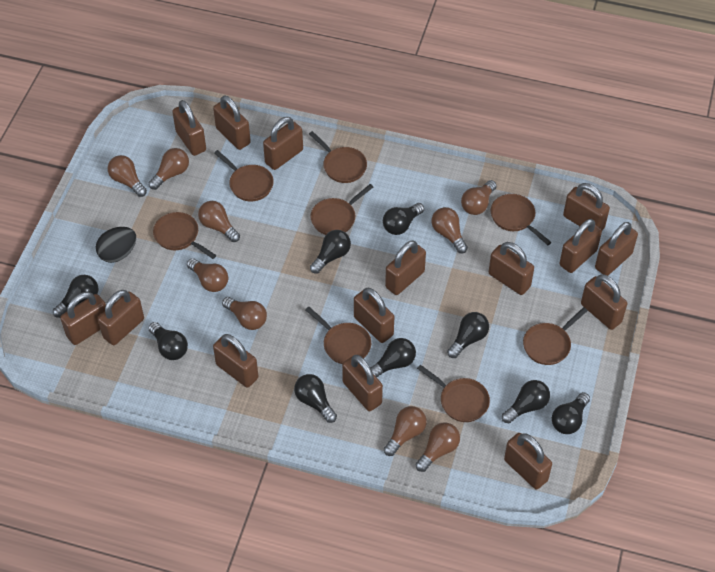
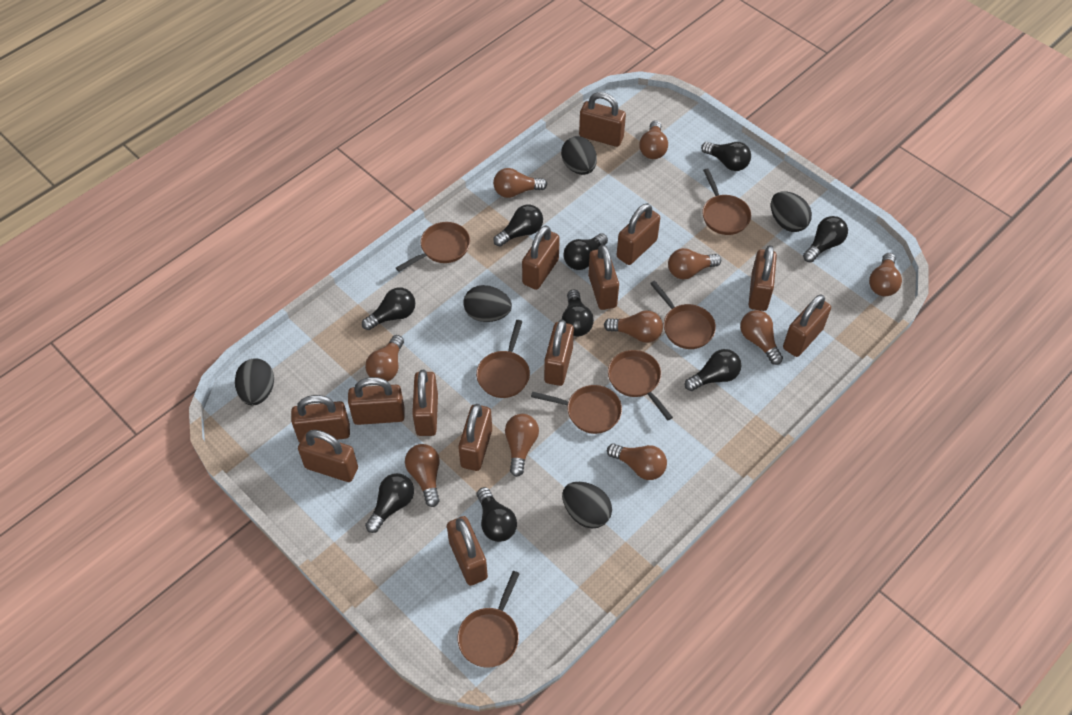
black egg: [96,227,136,263] = 1 -> [235,358,274,405] [463,285,512,322] [561,136,597,175] [562,482,612,529] [771,191,812,232] = 5
brown light bulb: [108,155,147,197] [149,148,189,190] [187,258,228,292] [198,201,240,242] [222,297,267,330] [384,406,427,456] [415,423,460,472] [431,207,468,253] [461,180,497,215] = 9 -> [365,335,404,381] [405,444,440,507] [493,168,547,198] [505,414,539,477] [604,310,663,343] [607,444,667,480] [639,120,668,159] [668,248,721,279] [740,310,783,365] [869,253,902,296] = 10
brown padlock: [60,292,106,345] [98,290,144,345] [172,100,206,156] [213,96,251,150] [213,334,258,387] [263,117,303,170] [342,355,383,411] [354,288,394,343] [385,241,426,295] [489,242,534,295] [504,433,552,489] [559,219,602,273] [563,183,610,230] [581,274,627,330] [595,222,638,276] = 15 -> [291,395,350,442] [298,430,358,482] [348,377,405,425] [412,370,438,436] [447,516,488,586] [458,404,492,471] [522,225,560,290] [544,320,574,386] [579,92,626,147] [588,244,619,310] [617,203,660,265] [749,245,777,311] [783,294,831,357] = 13
brown pan: [153,212,216,259] [214,150,274,201] [305,307,371,364] [309,131,367,183] [310,184,373,235] [417,365,490,422] [491,194,552,245] [523,307,588,365] = 8 -> [396,222,470,272] [457,571,520,668] [476,320,530,398] [531,385,622,434] [608,350,673,420] [650,281,716,349] [702,169,751,235] = 7

